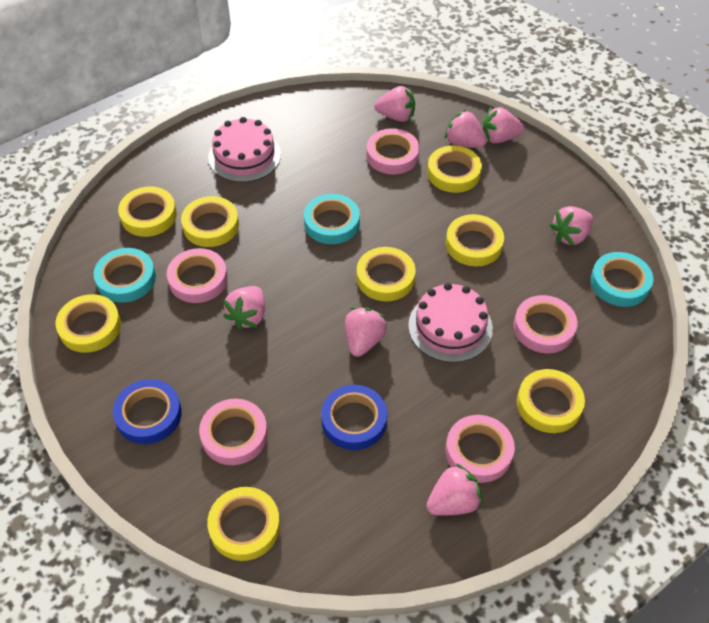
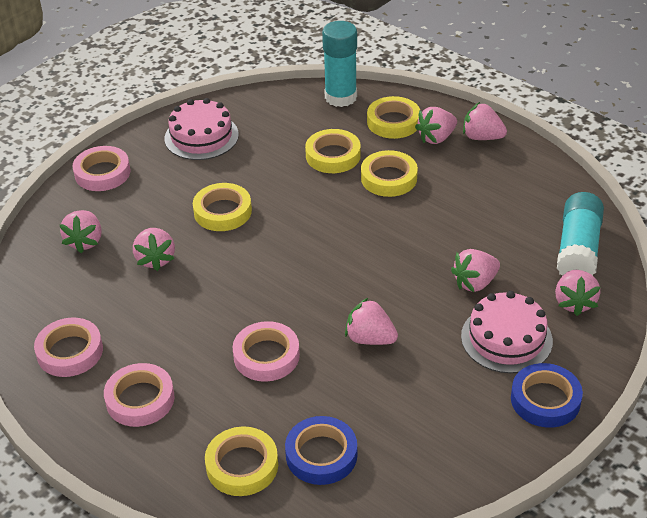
pink tape: [167,248,228,303] [199,399,268,465] [367,128,419,174] [445,415,515,483] [514,295,577,353] = 5 -> [34,318,103,377] [72,146,130,191] [104,363,175,427] [233,321,300,382] = 4
turquoise glue stick: none = 0 -> [322,21,357,107] [557,192,604,276] = 2
turquoise tape: [94,248,156,303] [304,194,360,244] [590,252,653,307] = 3 -> none = 0
yellow tape: [56,294,121,353] [118,187,177,237] [181,196,239,247] [207,487,280,561] [357,247,416,301] [427,145,482,193] [446,214,504,267] [517,369,585,433] = 8 -> [193,183,252,231] [205,426,278,496] [305,129,361,173] [361,150,418,197] [367,96,420,139] = 5

